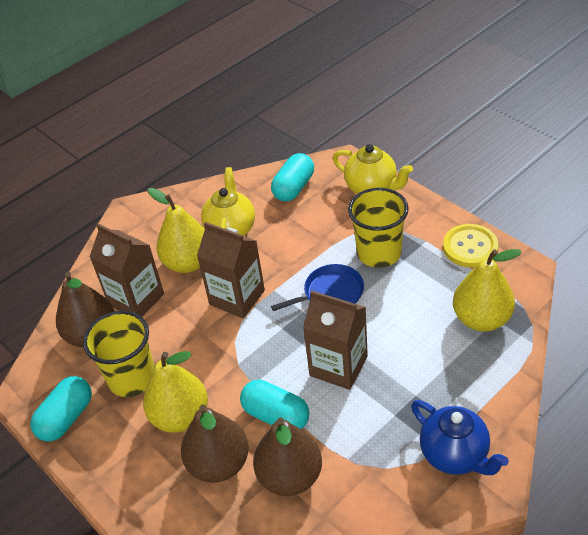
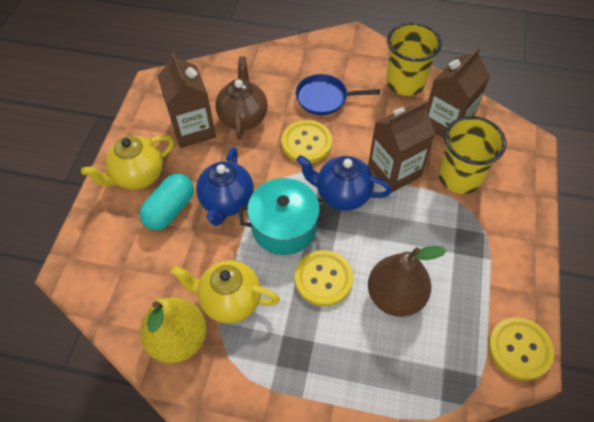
blue teapot: [411,400,509,475] = 1 -> [196,147,254,226] [296,155,392,211] = 2
brown pear: [56,272,114,347] [181,405,249,483] [253,417,322,496] = 3 -> [368,246,447,317] = 1
brown teapot: none = 0 -> [215,57,268,140] = 1
turquoise capsule: [30,376,92,442] [240,380,309,429] [271,153,314,202] = 3 -> [139,174,194,230] = 1
turquoise pot: none = 0 -> [239,178,329,255] = 1
yellow button: [443,224,498,267] = 1 -> [282,120,332,163] [295,250,353,306] [488,317,554,381] = 3
yellow pear: [143,351,208,433] [148,188,205,273] [453,249,522,332] = 3 -> [140,298,207,363] = 1

